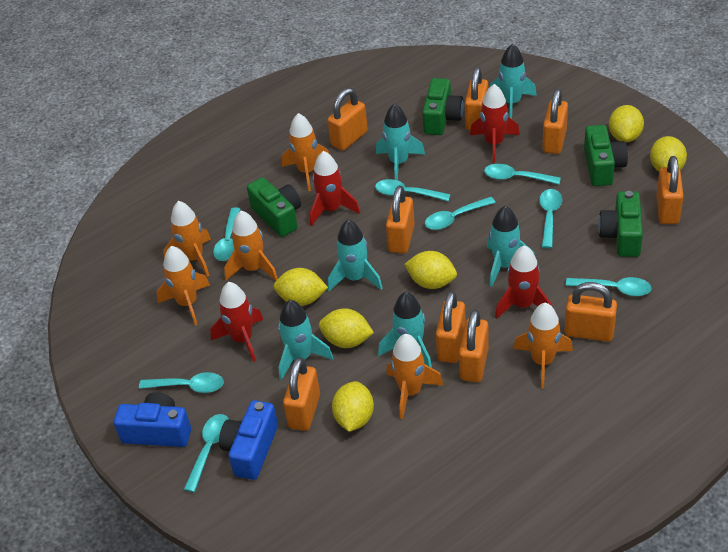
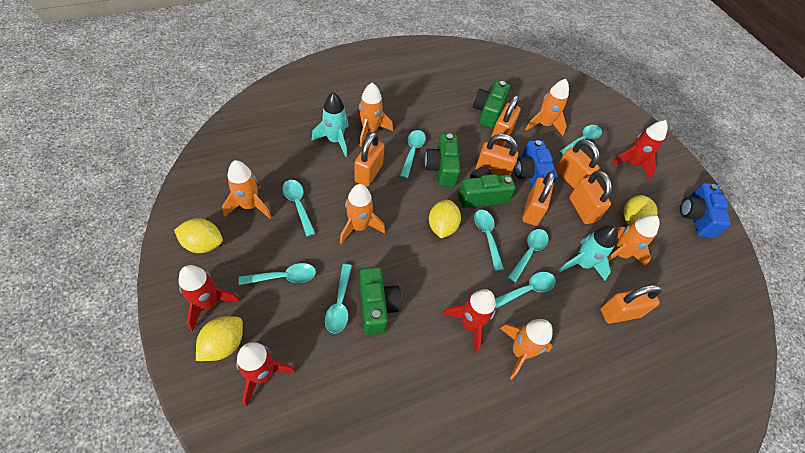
orange padlock: [283,357,320,431] [327,88,368,151] [386,186,415,253] [436,291,466,363] [459,309,489,382] [465,67,488,130] [542,89,568,154] [565,282,617,342] [656,156,684,224] = 9 -> [354,132,384,187] [476,134,518,176] [491,95,521,146] [522,172,554,226] [556,139,600,189] [569,171,612,224] [601,284,662,324] = 7
turquoise rocket: [278,300,333,380] [328,220,383,291] [376,104,425,180] [378,292,432,368] [487,206,535,287] [490,44,537,119] = 6 -> [312,92,349,157] [559,225,618,281] = 2
yellow lemon: [274,268,328,306] [319,308,374,348] [332,381,374,432] [404,251,457,289] [609,105,644,142] [650,136,687,172] = 6 -> [174,218,223,253] [196,316,243,361] [429,200,461,238] [623,195,658,225] = 4

